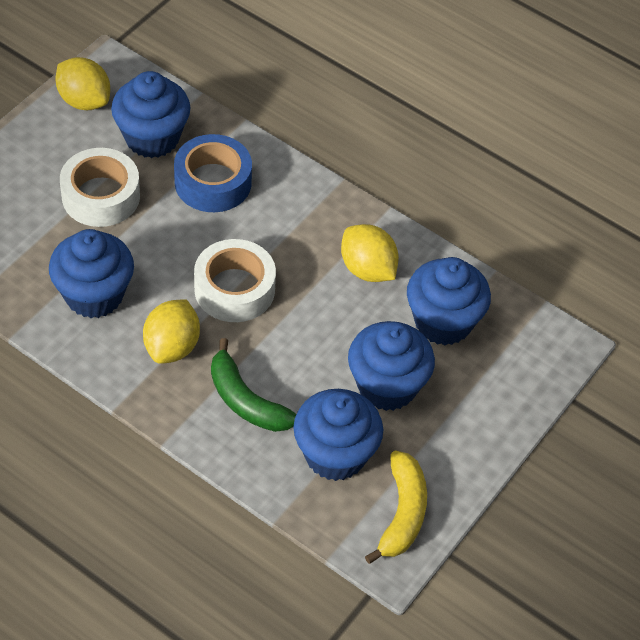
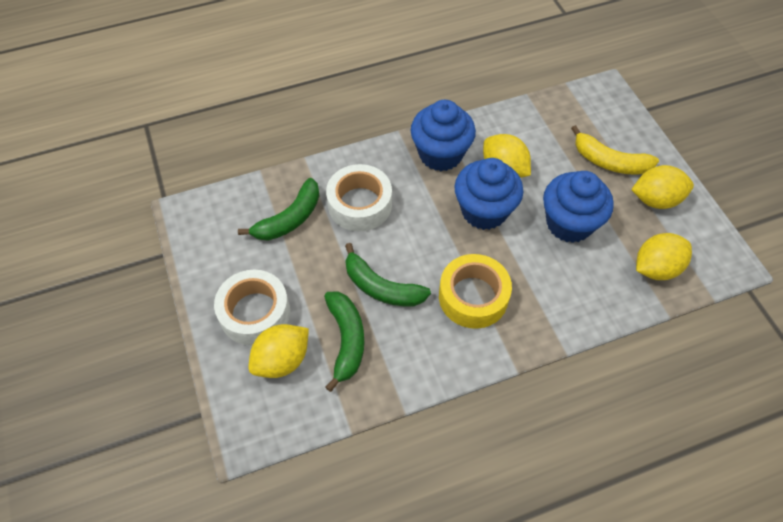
blue cupcake: [49,229,134,318] [111,71,191,158] [293,389,383,481] [348,321,435,411] [407,257,491,345] = 5 -> [411,100,476,171] [454,158,523,230] [543,171,614,243] = 3
blue tape: [174,134,252,212] = 1 -> none = 0
green banana: [211,338,296,432] = 1 -> [238,178,320,241] [324,291,364,392] [345,243,431,306] = 3
yellow lemon: [55,57,110,110] [143,299,200,364] [341,224,399,282] = 3 -> [249,324,309,378] [483,134,531,178] [631,165,694,209] [636,233,692,280] = 4
yellow tape: none = 0 -> [439,254,512,329] = 1

